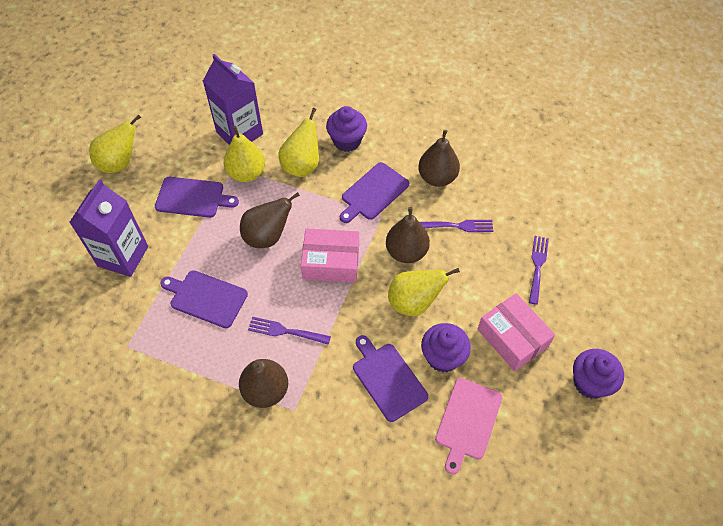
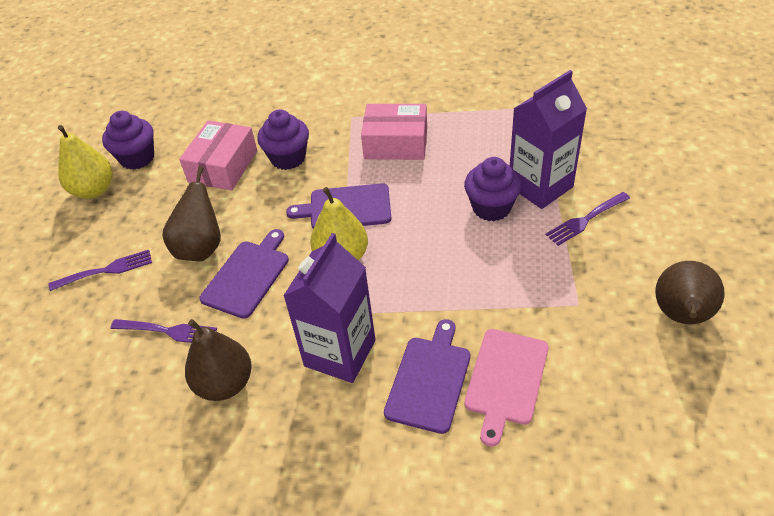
brown pear: [239,359,288,408] [240,192,300,248] [386,207,430,263] [418,130,460,187] = 4 -> [162,166,221,262] [185,319,252,401] [655,261,725,324] = 3
purple cutting board: [155,177,239,218] [160,270,248,328] [340,162,409,223] [353,335,428,422] = 4 -> [199,229,289,319] [286,183,391,229] [384,319,470,434] = 3
yellow pear: [89,114,141,173] [224,126,265,182] [278,108,319,177] [388,268,460,316] = 4 -> [58,125,112,199] [310,187,368,261] = 2

